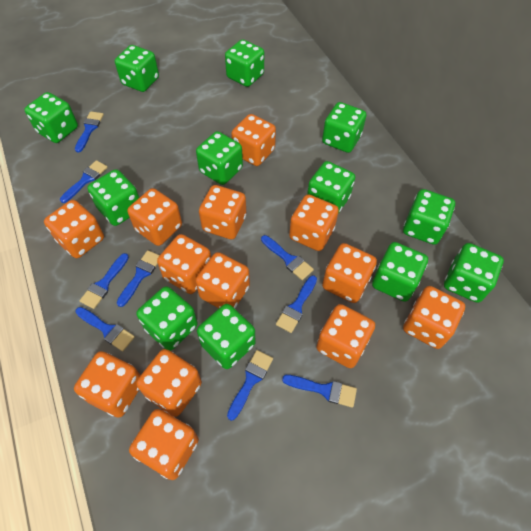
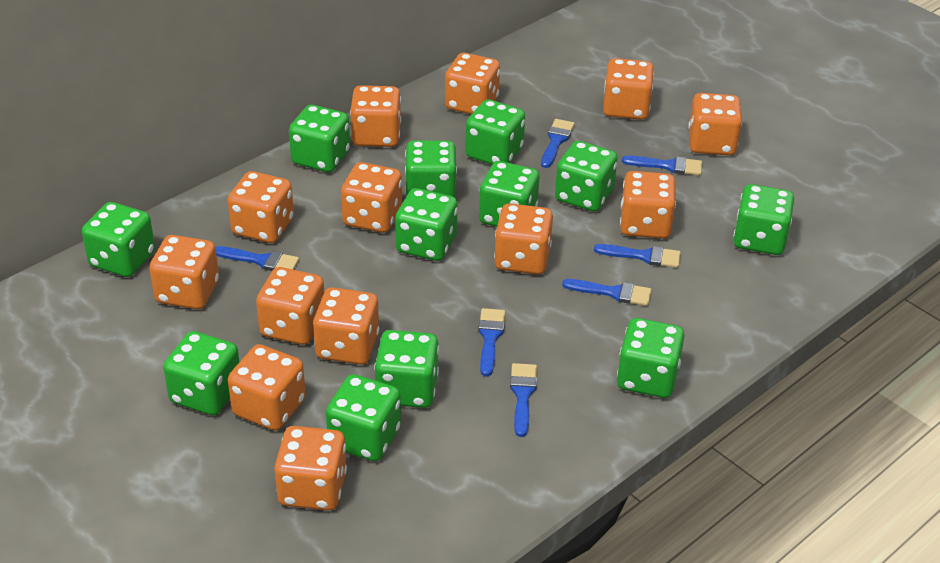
blue brush: [60,160,108,203] [75,112,104,153] [75,307,135,351] [79,253,129,309] [117,250,160,307] [227,350,273,421] [261,235,314,280] [276,275,317,333] [282,375,357,408] = 9 -> [215,246,299,271] [478,308,505,376] [510,363,537,437] [541,119,575,168] [562,279,651,306] [594,244,681,268] [622,156,702,175] = 7

